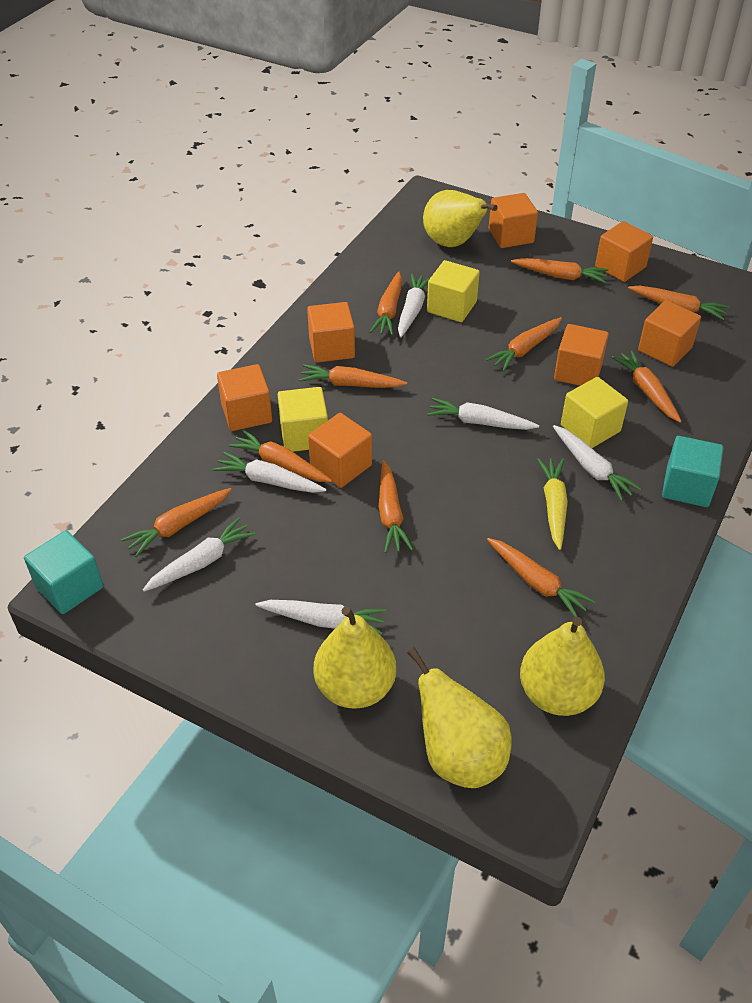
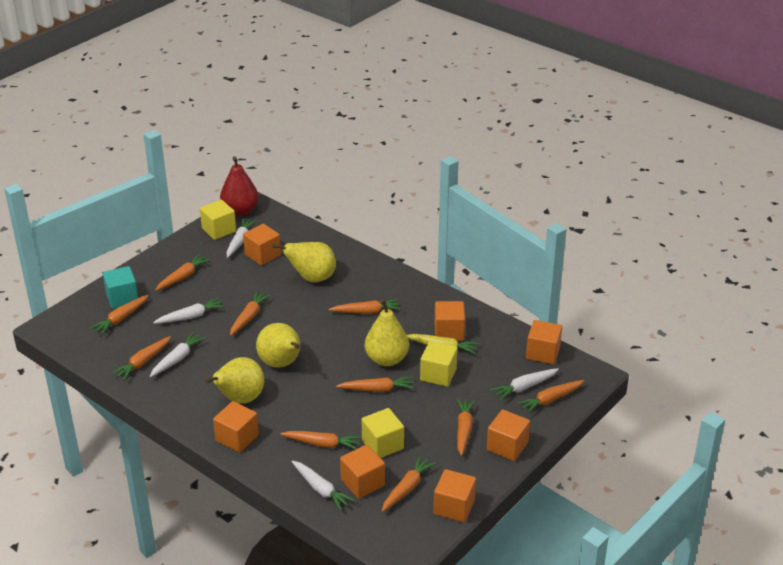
red pear: none = 0 -> [220,156,259,216] = 1
turquoise cube: [24,530,103,614] [662,436,723,507] = 2 -> [103,266,138,309] = 1
white carrot: [143,517,255,592] [213,452,327,493] [255,600,387,635] [398,274,431,337] [427,398,539,430] [553,425,641,501] = 6 -> [150,332,206,377] [153,298,225,324] [227,218,257,258] [292,461,355,511] [491,368,559,401] = 5

